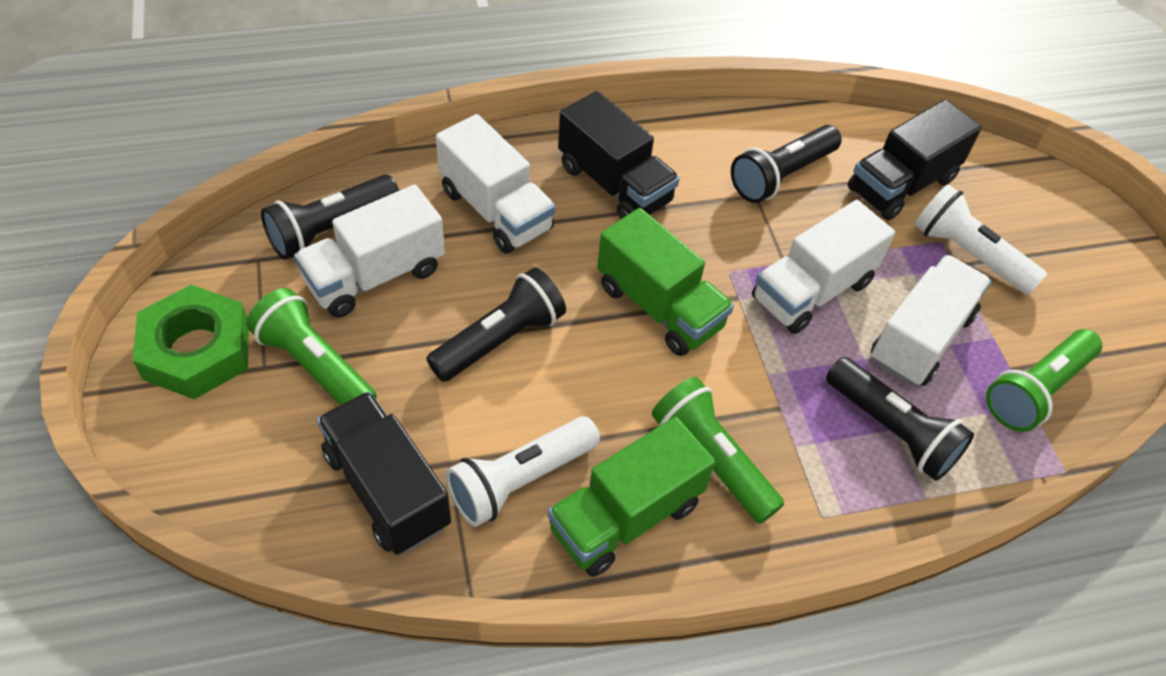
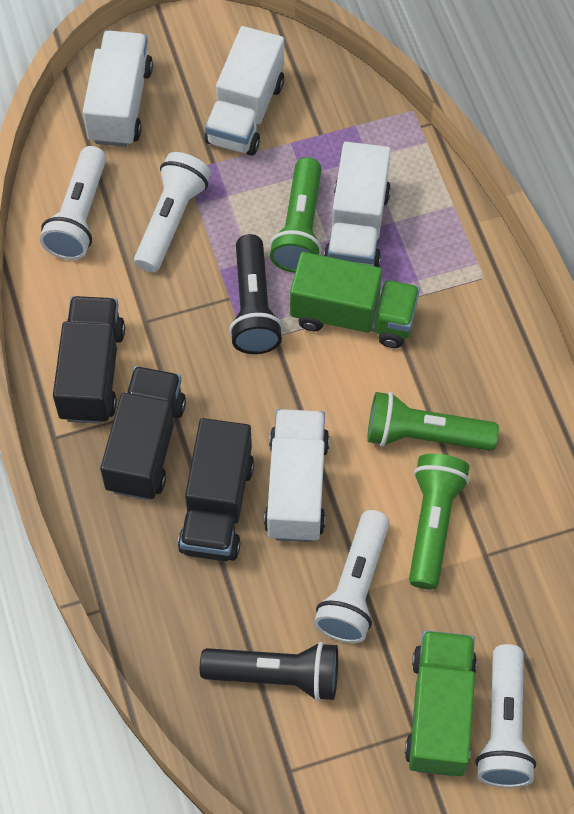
black flashlight: [261,175,399,260] [426,267,566,382] [731,125,842,203] [826,357,974,481] = 4 -> [200,642,338,701] [229,234,283,354] = 2
green nut: [132,285,249,399] = 1 -> none = 0
white flashlight: [446,416,600,527] [914,184,1047,295] = 2 -> [40,146,106,260] [134,152,211,272] [314,510,390,643] [476,644,536,788] = 4

